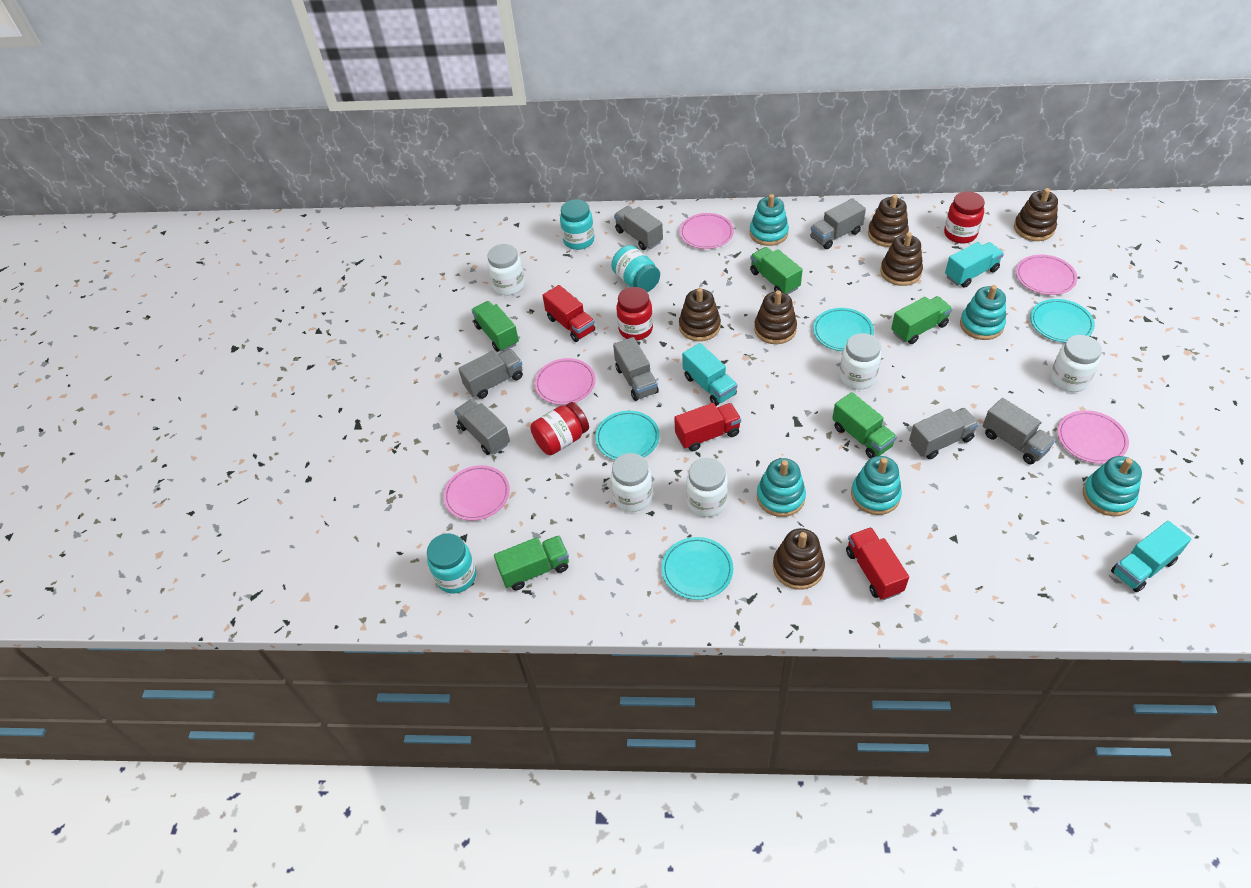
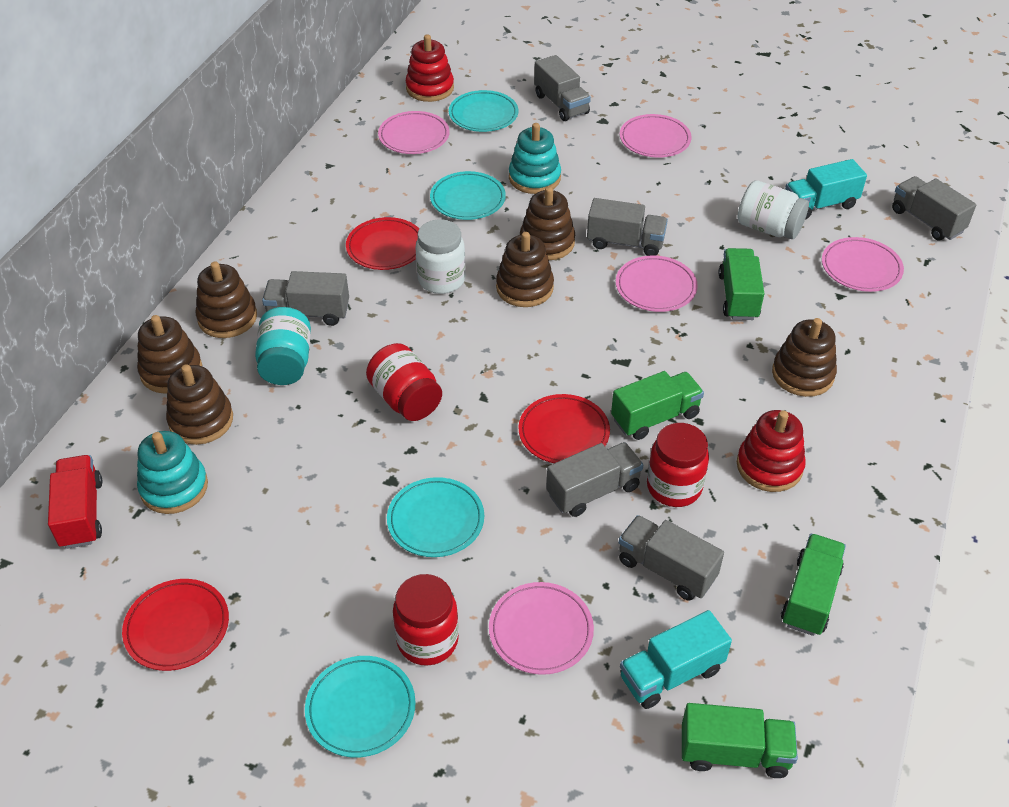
green truck: [472,301,519,352] [494,535,569,590] [750,247,803,294] [832,392,897,458] [891,296,952,344] = 5 -> [611,371,704,440] [682,703,798,778] [718,248,764,320] [781,534,846,636] = 4
grey truck: [454,399,510,455] [458,349,523,399] [613,337,659,401] [614,206,663,250] [810,198,866,249] [909,408,979,459] [983,398,1056,464] = 7 -> [262,271,349,326] [534,55,591,121] [546,442,643,517] [587,198,668,256] [619,515,724,601] [892,176,976,240] = 6
red plate: none = 0 -> [122,579,229,671] [346,217,419,270] [519,394,610,463] = 3
red stacking toy: none = 0 -> [406,34,454,102] [737,410,806,492] = 2
red truck: [543,285,595,342] [674,403,741,451] [846,527,909,600] = 3 -> [48,455,102,549] = 1
turquoise jar: [427,533,476,594] [560,199,595,250] [611,245,660,292] = 3 -> [255,307,311,385] = 1
turquoise stacking toy: [750,194,789,246] [757,458,806,517] [851,456,902,515] [960,285,1006,340] [1083,456,1142,516] = 5 -> [137,431,208,514] [509,123,561,194] = 2
turquoise truck: [682,343,737,406] [945,242,1004,288] [1111,521,1191,592] = 3 -> [620,610,732,709] [785,159,867,220] = 2
white jar: [487,244,525,296] [611,453,653,512] [686,458,728,517] [839,333,881,390] [1051,335,1102,392] = 5 -> [415,219,466,294] [738,180,809,239] = 2

